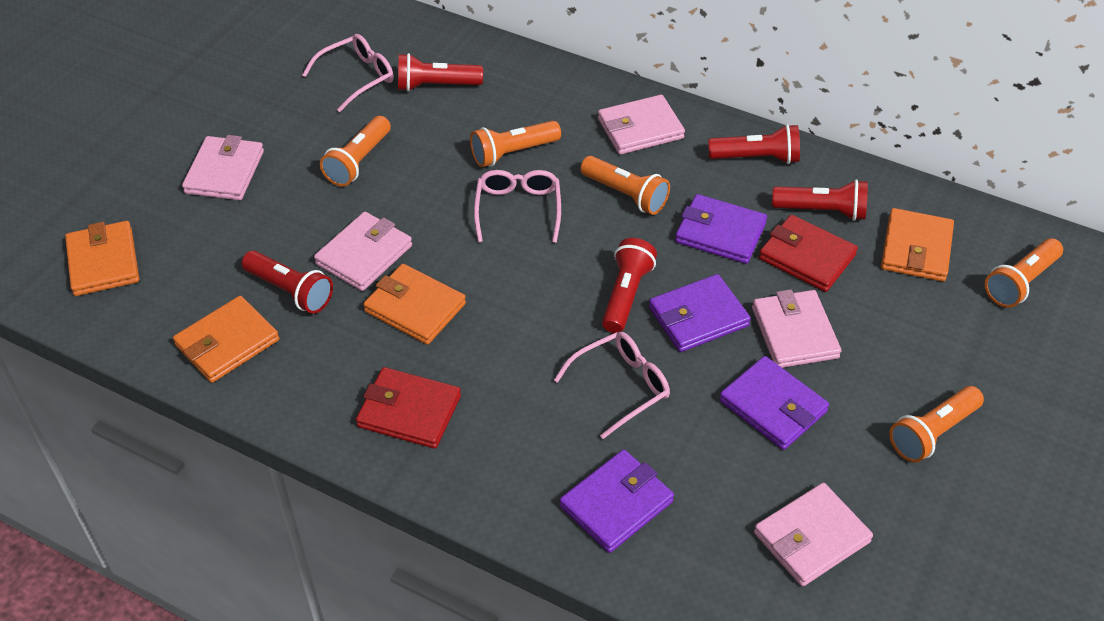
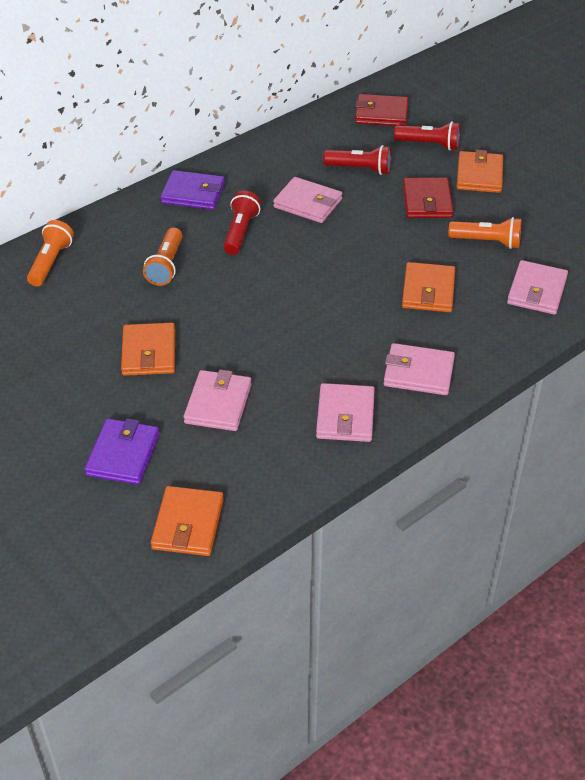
orange flashlight: [320,116,391,187] [470,121,561,167] [580,156,670,215] [889,386,984,462] [985,238,1063,308] = 5 -> [27,220,74,287] [143,228,183,286] [448,217,522,249] = 3
pink glasses: [302,34,394,112] [474,170,561,243] [554,332,670,439] = 3 -> none = 0
purple wallet: [560,449,674,553] [649,274,751,352] [675,194,767,264] [719,356,829,450] = 4 -> [84,418,160,485] [161,170,225,210] = 2
red flashlight: [242,251,333,314] [398,53,483,92] [602,238,657,333] [708,124,800,164] [772,179,868,221] = 5 -> [224,191,261,255] [324,145,392,175] [394,121,461,151] = 3

